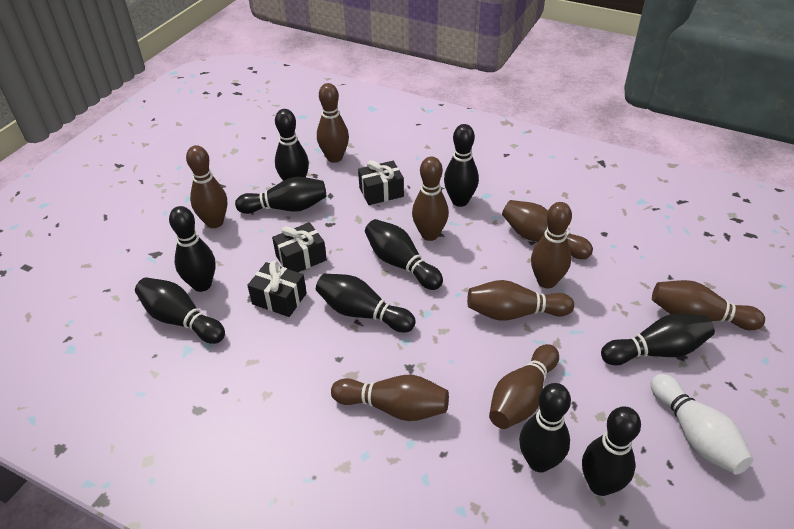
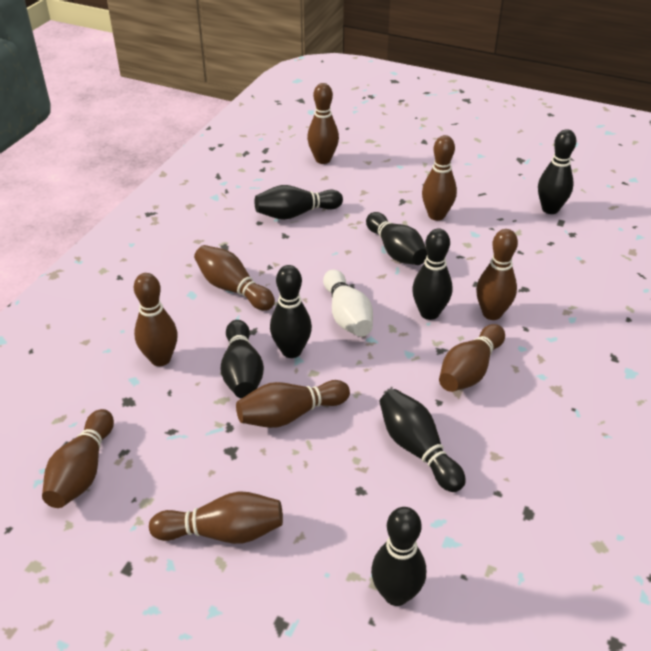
black bowling pin: [135,277,225,344] [169,206,216,292] [235,177,326,214] [275,109,309,181] [316,273,416,333] [365,219,443,290] [444,124,479,207] [519,383,571,472] [582,406,641,496] [601,314,715,365] = 10 -> [221,320,264,399] [255,185,343,220] [270,265,312,358] [366,212,427,265] [371,507,426,606] [379,389,466,492] [412,228,452,320] [538,129,576,214] = 8
black gift: [247,261,307,317] [272,222,327,272] [358,160,404,205] = 3 -> none = 0

